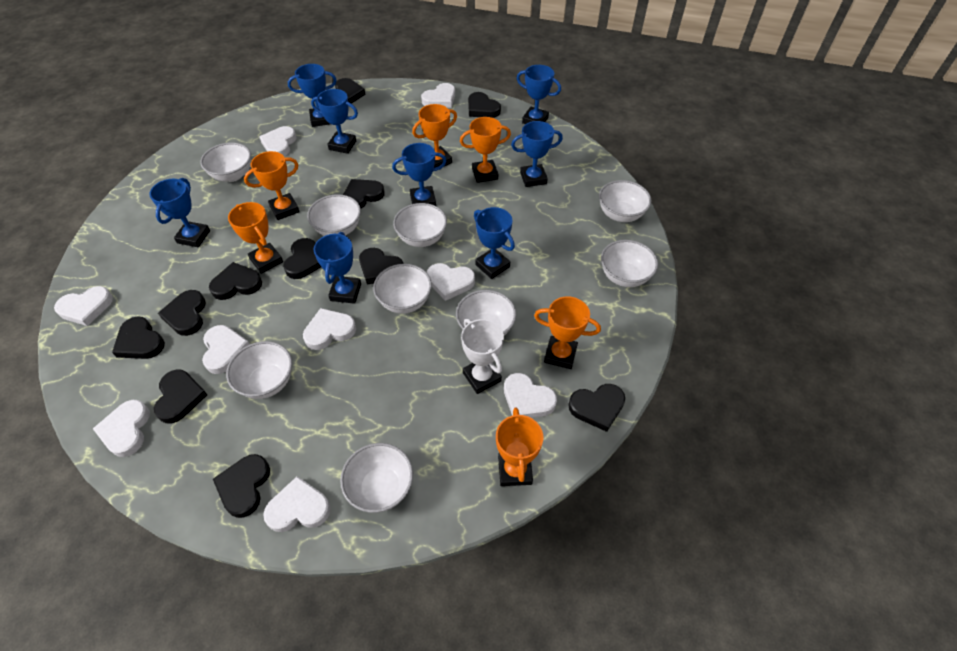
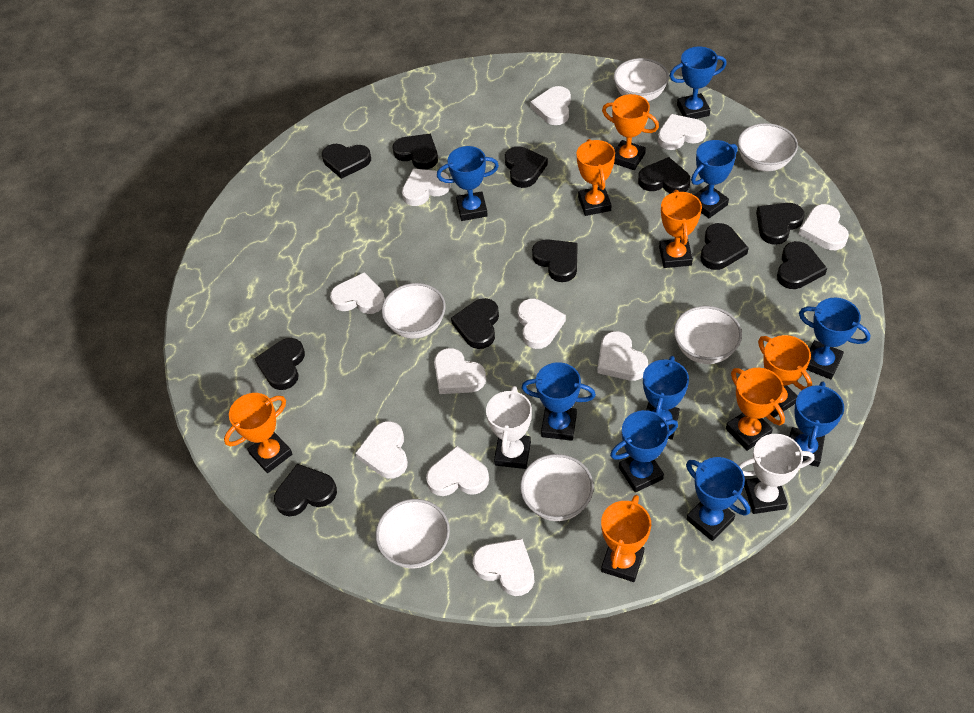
blue trophy: [149,178,210,247] [288,64,337,127] [311,89,358,154] [314,232,361,304] [392,143,447,206] [474,207,515,279] [511,121,563,187] [517,65,561,124] = 8 -> [437,146,499,221] [522,362,596,441] [610,410,678,493] [643,356,689,440] [670,47,727,119] [686,457,750,541] [691,140,738,218] [789,381,844,467] [799,298,870,379] = 9
orange trophy: [228,202,283,274] [244,151,300,220] [412,104,457,168] [460,117,511,183] [496,408,543,486] [534,296,601,369] = 6 -> [224,393,292,473] [576,139,615,216] [601,495,651,582] [602,94,659,170] [659,190,702,268] [726,368,785,451] [758,335,812,418] = 7
white bowl: [200,142,251,182] [226,341,292,399] [307,194,361,236] [340,443,413,513] [373,264,432,314] [393,203,447,247] [456,290,516,336] [599,180,651,222] [601,240,658,287] = 9 -> [376,499,450,569] [382,283,446,339] [520,454,594,521] [614,58,669,101] [674,306,742,364] [738,123,798,171] = 6
white heart: [54,286,113,326] [93,400,150,457] [202,325,250,374] [260,126,297,156] [263,476,331,532] [303,308,356,350] [421,83,455,108] [427,263,475,301] [504,373,557,418] = 9 -> [330,272,385,314] [355,421,408,479] [402,169,451,206] [426,446,489,496] [434,348,486,394] [473,539,534,596] [518,299,566,349] [530,86,571,125] [597,331,648,381] [658,114,707,150] [798,204,849,250] = 11
white trophy: [461,319,504,394] = 1 -> [486,386,532,469] [738,434,815,514] = 2

